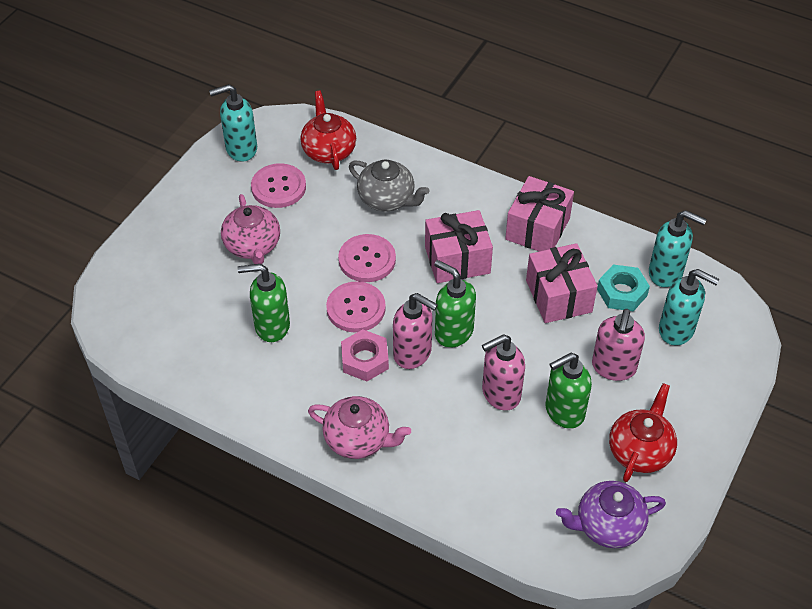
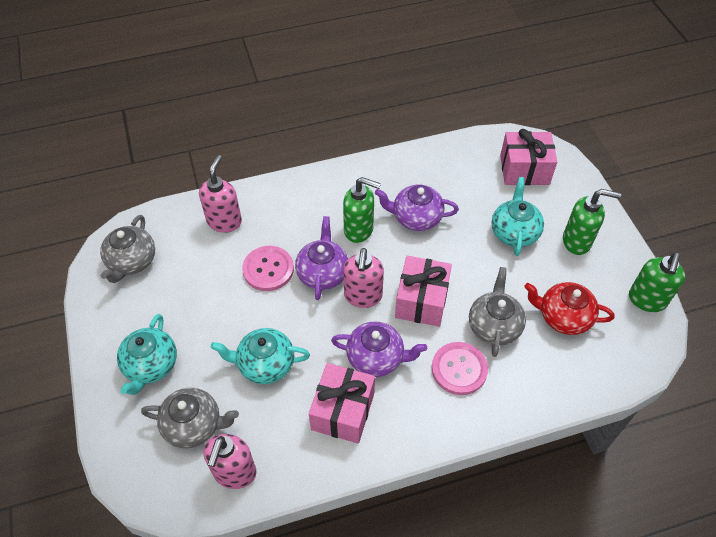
grey teapot: [349,160,430,211] = 1 -> [100,215,155,283] [141,388,239,448] [469,267,526,357] = 3
pink button: [251,163,306,208] [326,281,386,332] [338,234,396,282] = 3 -> [242,246,294,291] [432,342,488,395] = 2
pink nut: [341,329,389,381] = 1 -> none = 0
pink teapot: [221,194,280,264] [308,396,411,459] = 2 -> none = 0
purple teapot: [556,481,666,548] = 1 -> [295,216,348,300] [331,321,427,377] [375,185,459,231] = 3
red teapot: [301,91,356,170] [609,383,677,482] = 2 -> [524,282,615,335] = 1
turquoise nut: [597,264,650,311] = 1 -> none = 0
turquoise soap dispenser: [209,84,257,162] [649,210,707,287] [659,269,720,345] = 3 -> none = 0
turquoise teapot: none = 0 -> [117,314,177,395] [211,328,310,384] [492,177,544,256] = 3

